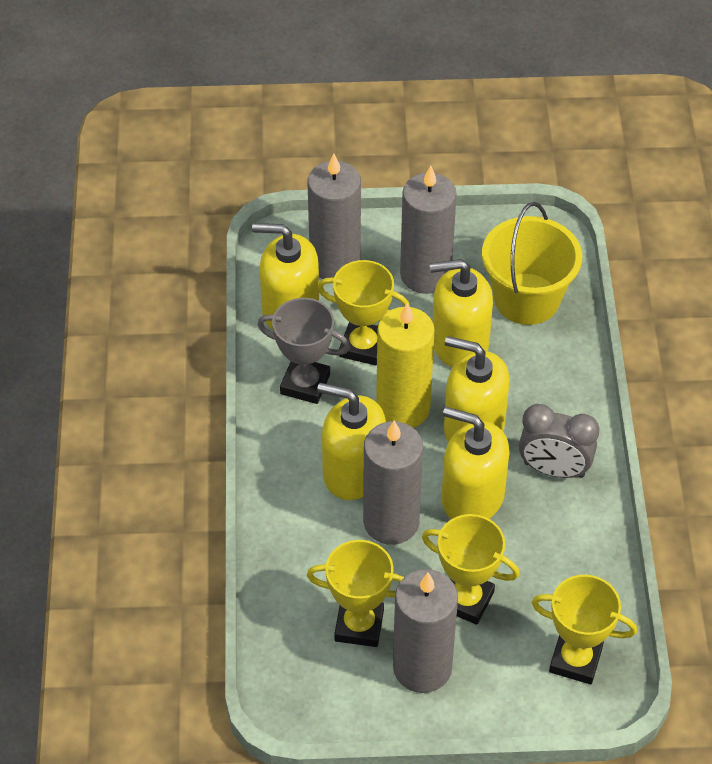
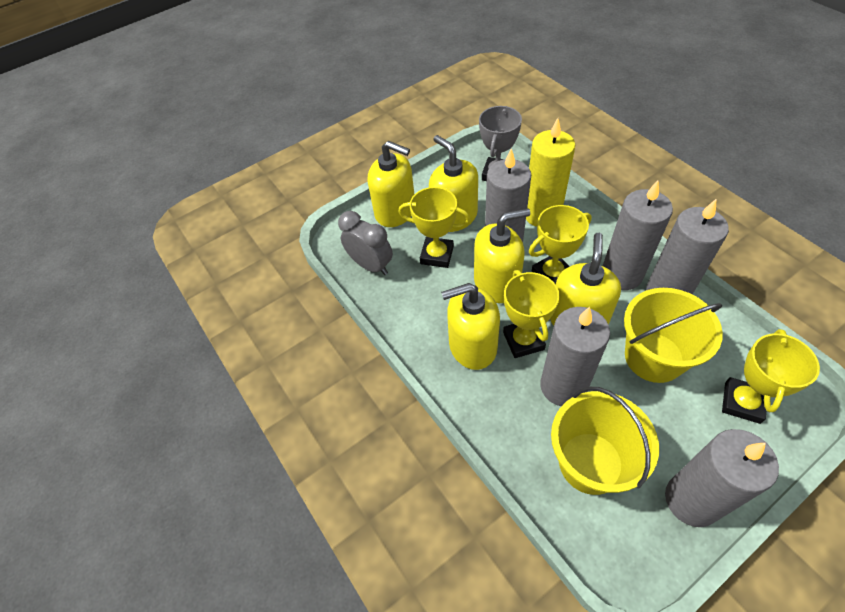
grey candle: [308,154,361,279] [363,420,423,545] [393,569,458,693] [400,166,457,294] = 4 -> [485,149,531,242] [540,307,610,406] [603,181,673,290] [646,199,729,294] [665,429,779,527] = 5
yellow bucket: [482,202,582,325] = 1 -> [551,387,659,495] [624,288,723,383] = 2

